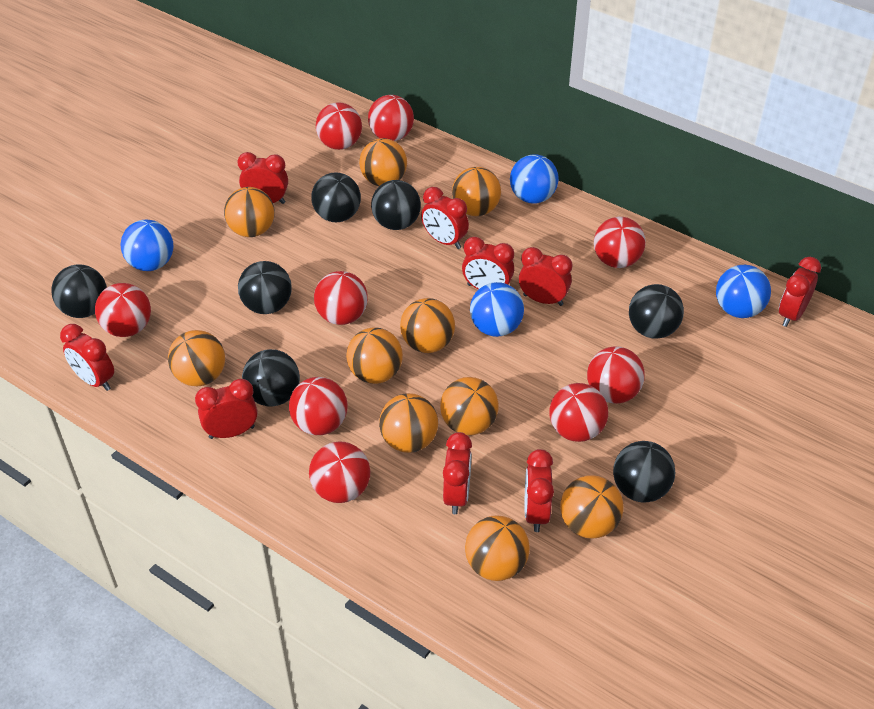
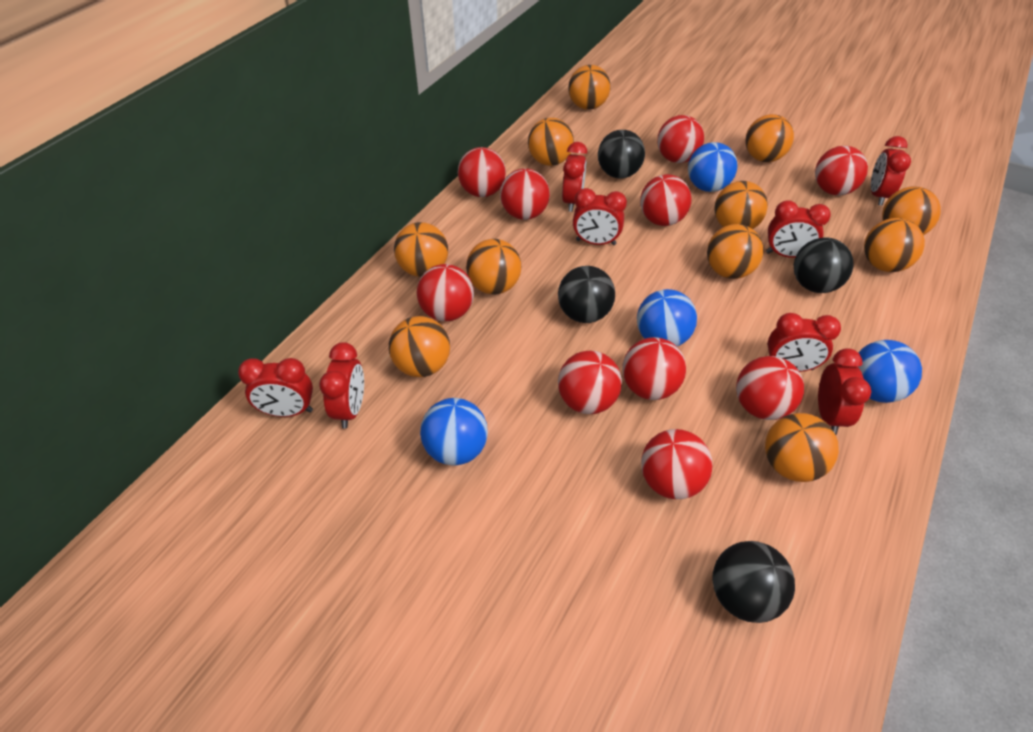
black ball: [51,264,107,318] [238,261,292,314] [242,349,300,407] [311,172,361,222] [371,180,421,230] [613,441,675,502] [629,284,684,339] = 7 -> [558,266,615,323] [598,130,645,178] [712,541,795,623] [794,237,854,293] = 4
orange ball: [168,330,225,387] [224,187,275,237] [346,327,403,384] [359,138,407,186] [379,393,438,453] [400,298,455,353] [440,377,499,435] [452,167,501,216] [465,515,530,581] [560,475,623,539] = 10 -> [389,316,450,377] [394,222,448,277] [466,239,521,294] [528,118,574,166] [568,65,610,110] [707,224,764,279] [714,181,768,229] [745,114,794,162] [765,413,839,482] [864,218,925,272] [882,186,941,235] = 11
red ball: [95,283,151,337] [289,377,348,435] [309,441,370,503] [314,271,368,325] [316,102,362,150] [368,95,414,141] [549,383,608,442] [587,346,645,404] [594,217,645,268] = 9 -> [416,264,474,321] [458,147,506,197] [500,168,550,220] [558,351,622,414] [622,337,686,400] [640,174,691,226] [641,429,713,499] [657,115,704,163] [736,356,804,420] [815,146,868,196] = 10
red clock: [60,324,114,391] [195,379,258,439] [237,152,288,204] [421,187,469,249] [443,432,472,514] [462,237,514,290] [519,247,572,306] [525,449,554,532] [779,257,821,327] = 9 -> [238,358,313,417] [319,342,364,429] [562,142,588,212] [573,188,627,245] [766,200,831,258] [768,313,841,372] [818,348,871,435] [871,136,911,205] = 8

